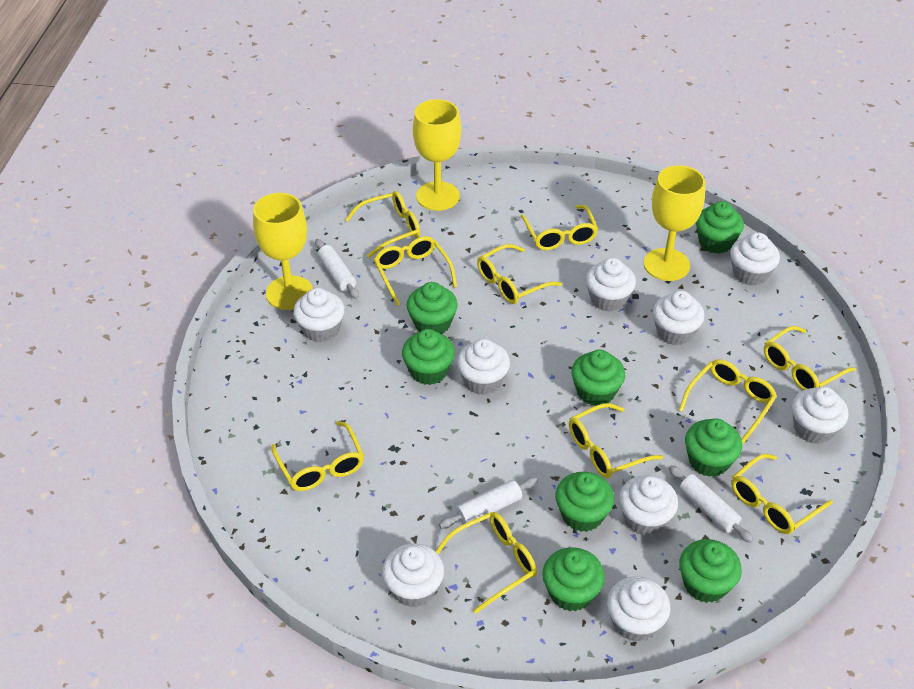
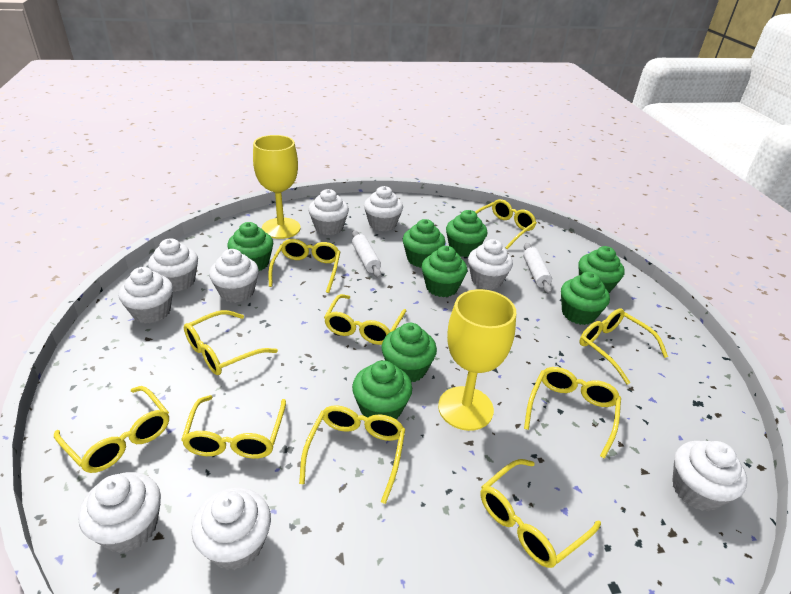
white rolling pin: [315,239,359,299] [439,477,538,529] [668,465,754,543] = 3 -> [352,230,382,278] [523,243,552,294] = 2
yellow goblet: [253,193,313,310] [413,99,461,211] [644,165,705,281] = 3 -> [253,135,301,239] [438,289,516,431] = 2

